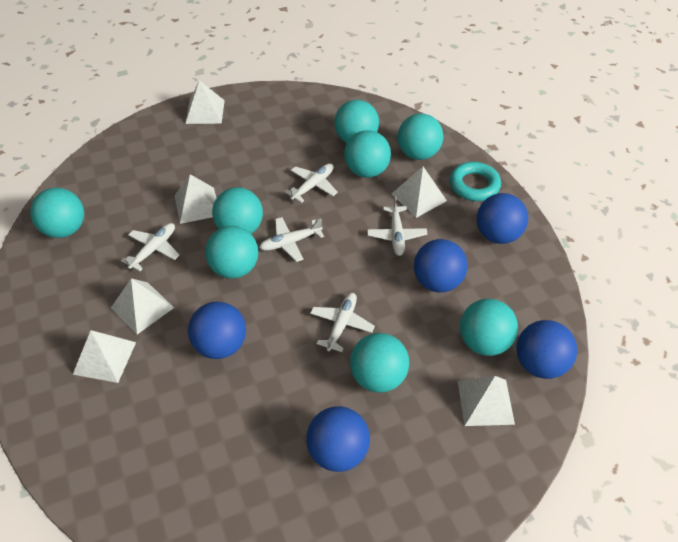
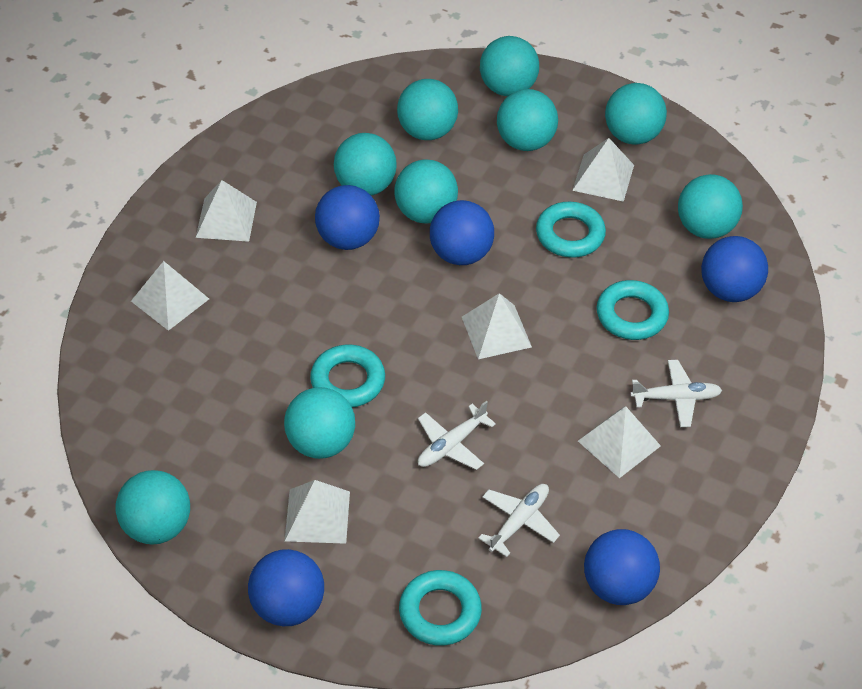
turquoise ball: [30,188,84,238] [205,226,258,279] [212,187,263,234] [334,100,379,143] [344,130,391,178] [350,333,409,393] [397,113,443,160] [460,299,518,356] = 8 -> [115,470,190,545] [284,387,355,459] [334,133,397,196] [394,159,458,223] [397,79,458,140] [480,36,539,96] [497,89,558,151] [605,83,667,145] [678,174,743,239] = 9
turquoise ring: [450,162,501,201] = 1 -> [310,344,385,407] [399,570,482,646] [536,202,606,258] [597,280,669,340] = 4
white plane: [121,223,179,271] [259,217,324,262] [285,163,338,203] [310,293,375,352] [367,196,427,256] = 5 -> [418,401,496,470] [478,484,560,557] [630,360,722,427] = 3

